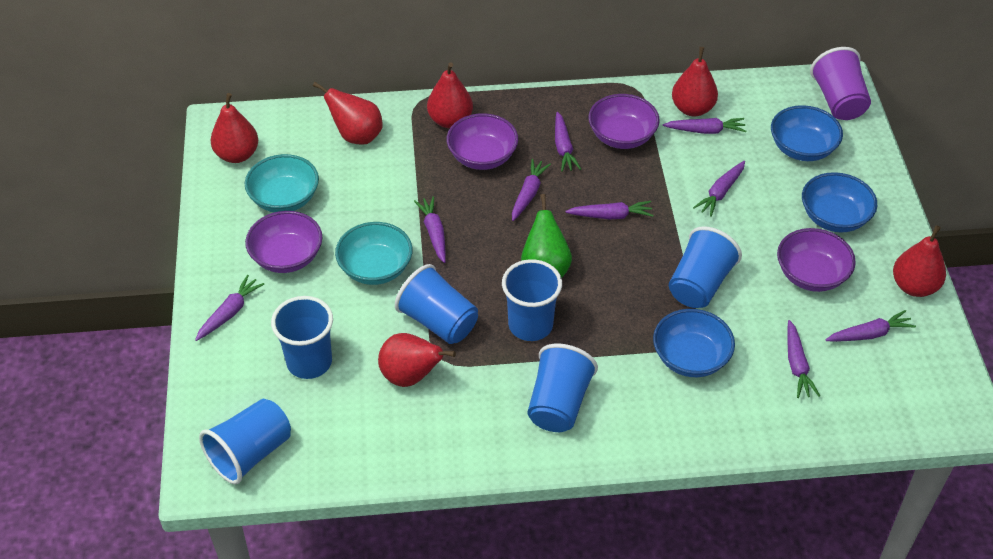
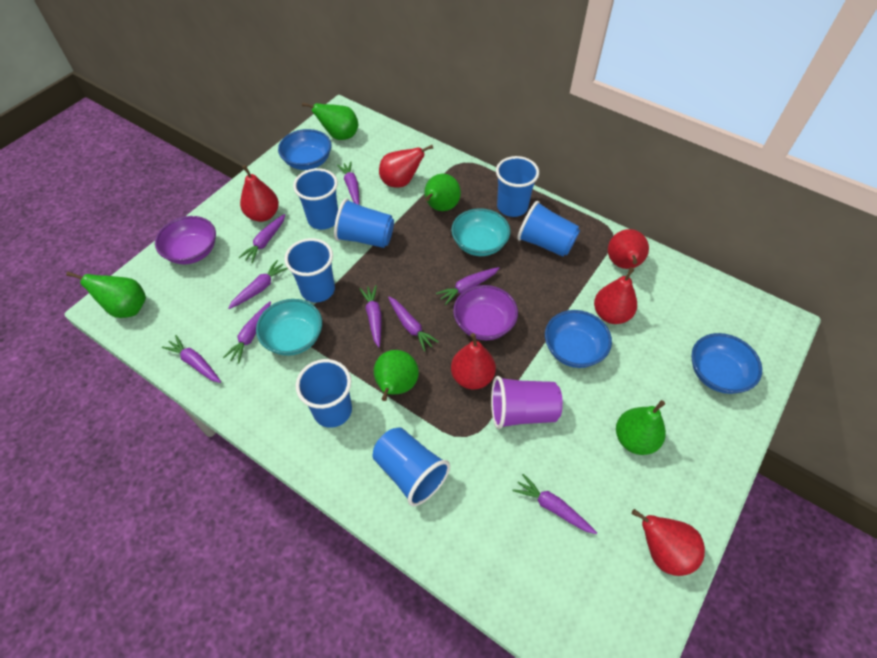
blue cup: [199,399,291,485] [271,296,333,379] [395,264,478,344] [502,259,562,341] [528,343,598,432] [669,226,742,308] = 6 -> [284,238,335,303] [293,168,338,230] [296,359,352,428] [334,198,394,248] [372,427,450,506] [496,156,539,217] [517,201,580,257] = 7
green pear: [521,194,572,278] = 1 -> [66,272,146,318] [302,102,358,140] [374,350,419,401] [424,174,461,211] [616,400,666,455] = 5
purple bowl: [245,211,322,273] [447,113,518,170] [588,94,660,149] [777,228,856,292] = 4 -> [155,216,216,264] [453,285,518,340] = 2

